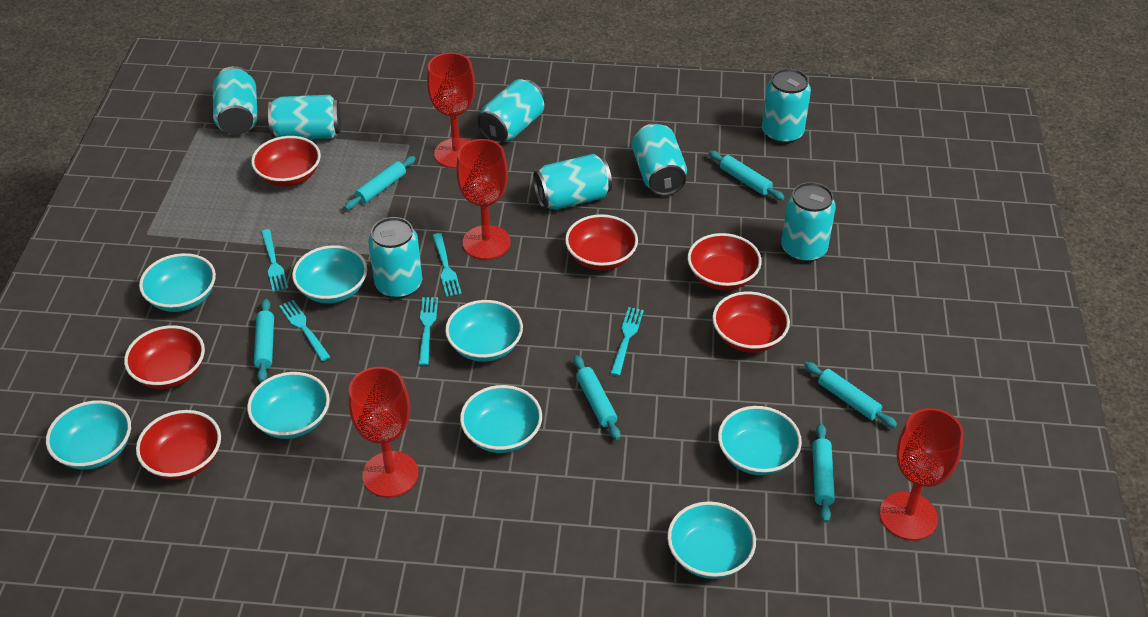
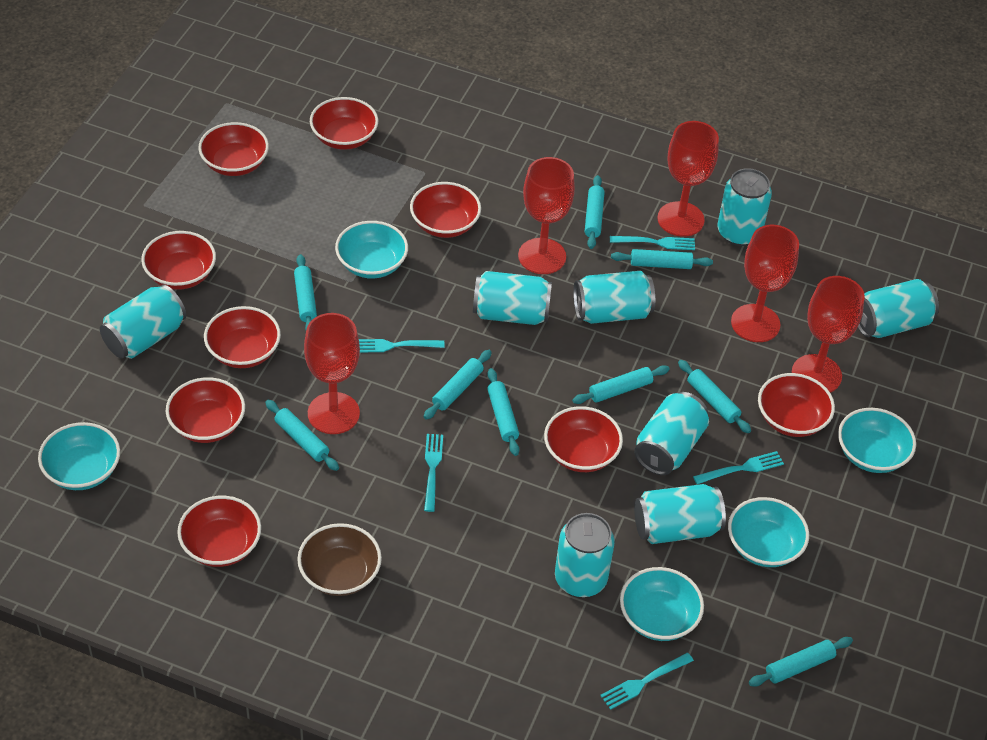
brown bowl: none = 0 -> [297,523,382,596] = 1
red bowl: [124,325,205,389] [136,410,221,480] [251,136,321,186] [565,214,638,270] [688,233,762,290] [712,291,790,353] = 6 -> [141,231,216,290] [166,377,245,443] [177,496,261,567] [198,122,269,176] [204,306,281,368] [310,97,378,150] [410,182,481,238] [544,406,623,472] [758,373,835,437] = 9
red goblet: [349,367,419,498] [427,52,475,169] [456,139,511,260] [880,408,964,540] = 4 -> [304,313,360,434] [518,157,575,274] [657,121,719,237] [731,225,799,342] [792,276,865,392] = 5
turquoise bowl: [46,400,131,470] [139,253,216,312] [247,372,330,439] [292,245,368,303] [445,300,523,362] [460,385,542,453] [667,501,756,579] [718,406,802,475] = 8 -> [38,422,120,490] [335,221,408,279] [620,567,704,641] [728,497,809,567] [838,408,916,473] = 5
turquoise rolling pin: [254,299,274,382] [344,156,416,210] [574,355,621,440] [709,151,785,200] [804,362,897,428] [812,424,835,523] = 6 -> [265,400,339,471] [294,254,317,330] [424,350,492,420] [487,368,519,456] [572,365,670,404] [585,175,605,249] [611,249,713,269] [678,360,751,433] [749,637,853,687] = 9

